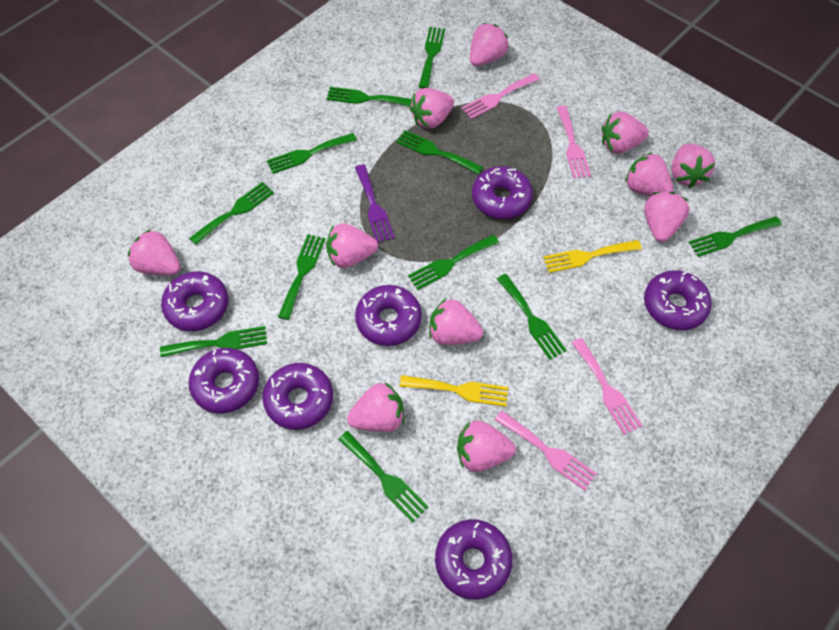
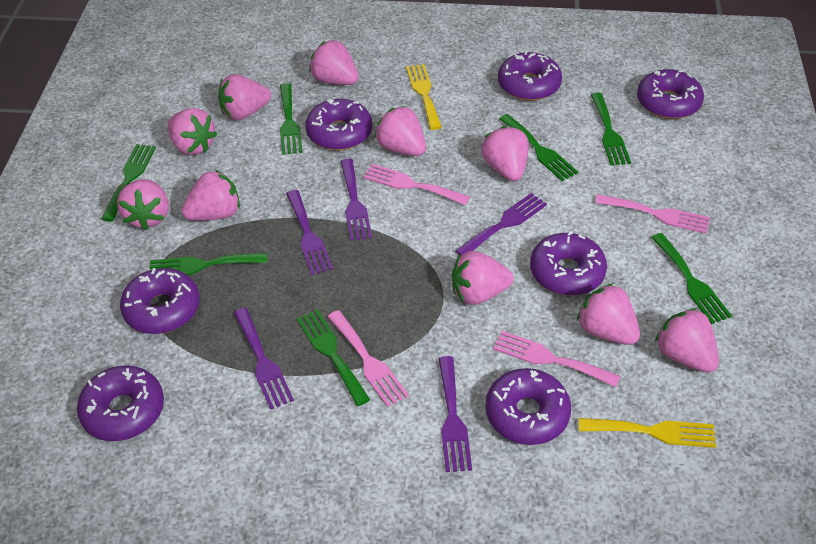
green fork: [160,326,267,357] [189,182,274,245] [267,133,357,174] [278,234,325,320] [326,87,412,106] [338,431,429,523] [396,130,483,174] [408,235,499,290] [419,27,445,89] [497,274,567,360] [689,216,782,257] = 11 -> [101,144,156,222] [149,253,267,275] [280,83,302,155] [297,309,370,406] [499,114,578,181] [591,93,631,166] [651,233,732,324] = 7
pink strawberry: [128,229,181,275] [326,223,378,268] [347,382,404,432] [410,88,454,129] [429,298,483,345] [457,420,516,472] [470,23,509,66] [602,112,649,153] [625,152,674,197] [644,192,689,242] [671,143,715,188] = 11 -> [117,179,169,230] [168,108,217,155] [182,170,240,221] [218,74,271,120] [309,40,359,85] [375,106,426,156] [452,251,514,305] [481,126,529,181] [577,283,640,345] [655,308,719,373] = 10
purple fork: [355,164,395,243] = 1 -> [234,308,294,410] [286,190,333,275] [340,159,372,241] [438,356,472,472] [455,193,547,256] = 5

